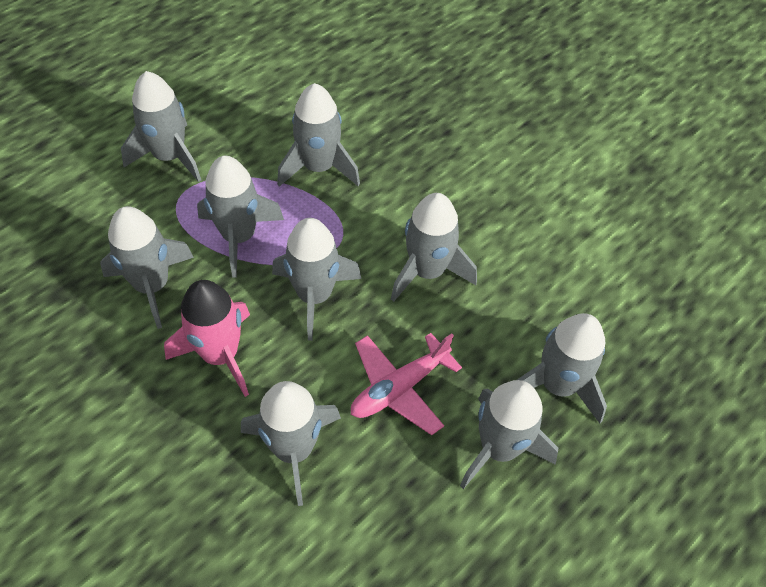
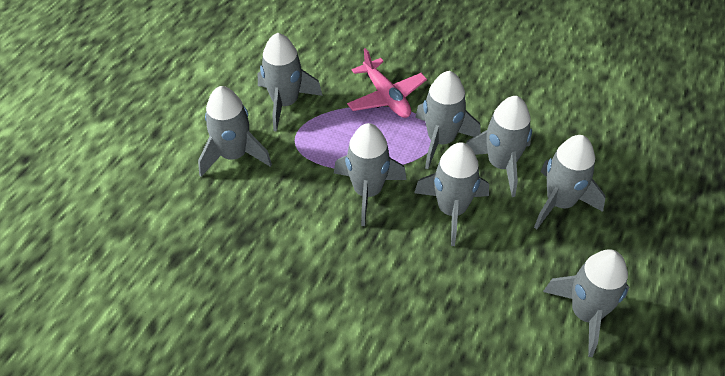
grey rocket: [100,206,194,329] [121,71,201,182] [197,156,284,278] [241,381,341,506] [272,218,361,341] [277,83,360,187] [391,193,477,302] [460,380,558,489] [517,313,607,423] = 9 -> [198,86,272,177] [258,33,323,132] [334,123,406,226] [414,142,489,246] [415,71,481,169] [466,96,532,197] [534,135,606,229] [543,249,629,357] = 8
pink rocket: [164,280,250,397] = 1 -> none = 0

